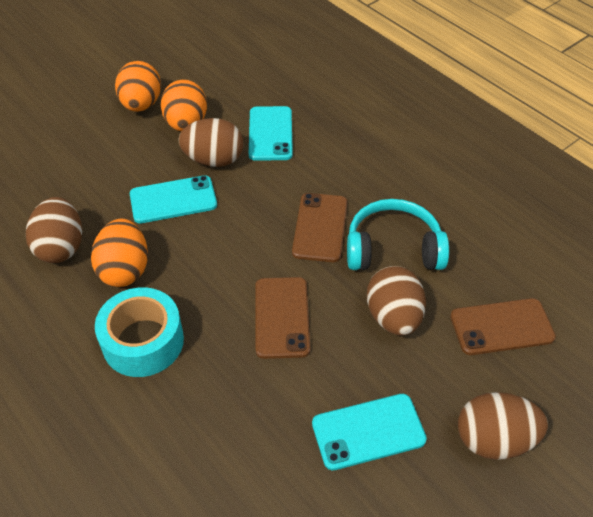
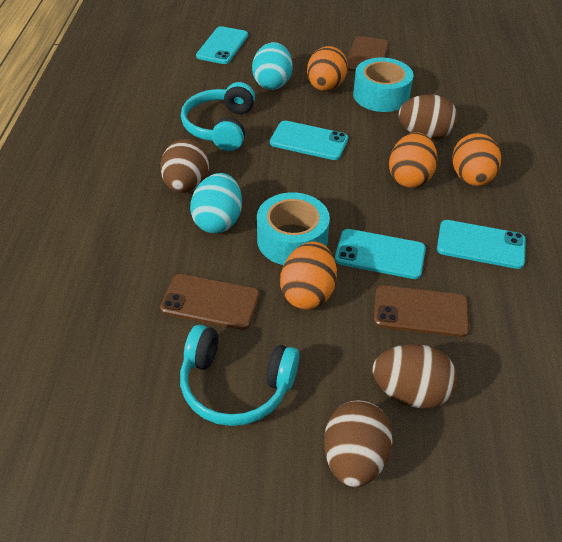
orange egg: [91,219,148,287] [115,61,161,112] [161,79,207,132] = 3 -> [280,241,337,309] [307,46,348,91] [389,132,438,188] [452,133,501,186] = 4
turquoise egg: none = 0 -> [190,173,242,233] [252,42,293,90] = 2
turquoise headphones: [347,199,449,270] = 1 -> [180,325,299,426] [181,82,255,151] = 2
turquoise phone: [130,175,217,223] [249,106,293,161] [312,394,427,470] = 3 -> [196,26,248,64] [270,121,348,160] [335,229,426,279] [437,220,526,269] = 4
turquoise tape: [95,287,184,377] = 1 -> [257,192,330,265] [353,58,414,112] = 2

